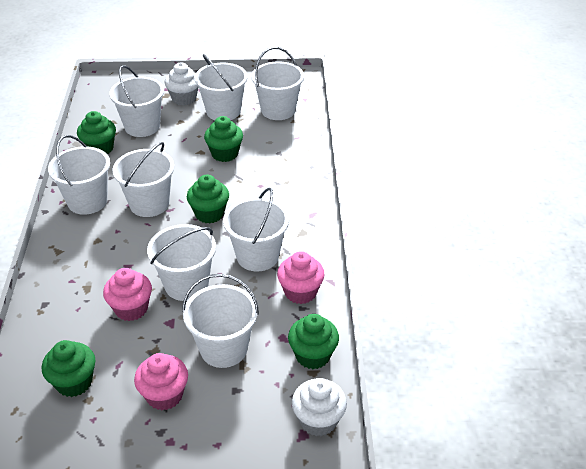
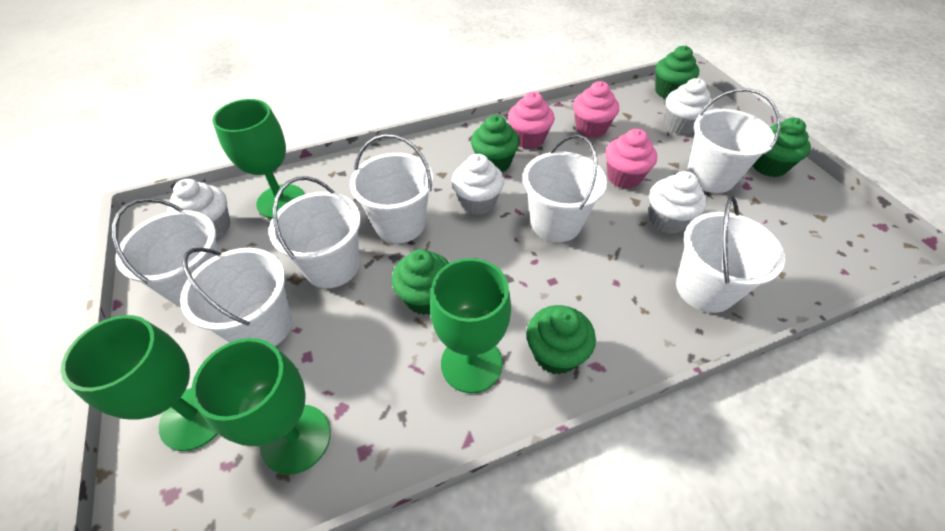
green goblet: none = 0 -> [61,315,218,451] [191,338,331,475] [212,99,305,219] [430,258,511,393] = 4
white bucket: [48,135,110,215] [109,65,164,137] [112,142,174,217] [147,224,216,301] [182,274,259,368] [195,54,248,120] [223,188,289,271] [251,47,304,120] = 8 -> [112,198,220,308] [180,247,292,346] [269,176,361,288] [350,134,433,243] [523,134,607,242] [676,197,785,313] [687,88,781,193] = 7
white cupcake: [165,62,199,105] [292,378,347,436] = 2 -> [167,179,231,239] [451,154,504,215] [649,171,707,234] [665,78,713,135] = 4

